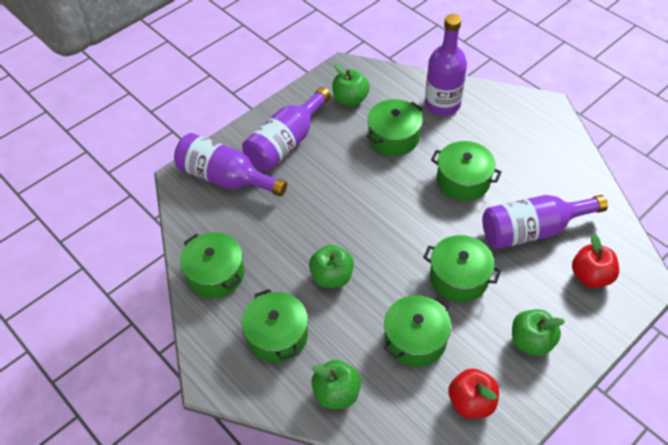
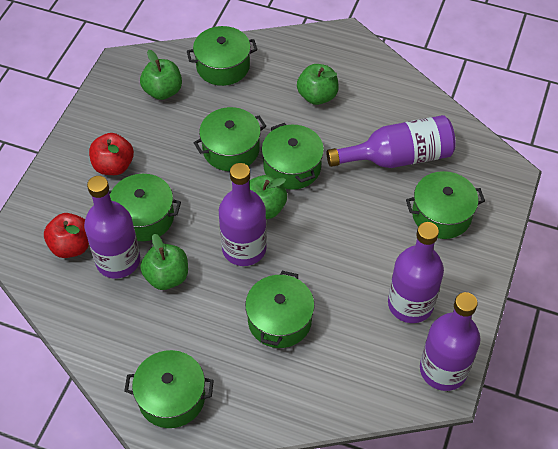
green pot: [180,232,244,298] [242,289,308,363] [367,99,423,156] [384,295,451,367] [423,235,501,302] [431,141,502,201] = 6 -> [109,174,181,241] [124,350,214,428] [187,26,257,86] [194,107,266,171] [245,271,314,348] [262,123,324,190] [406,171,485,239] = 7
purple bottle: [174,133,287,197] [242,87,331,172] [425,14,467,116] [482,195,608,249] = 4 -> [84,176,140,279] [219,163,267,266] [327,115,456,168] [388,222,444,323] [420,292,480,391] = 5

